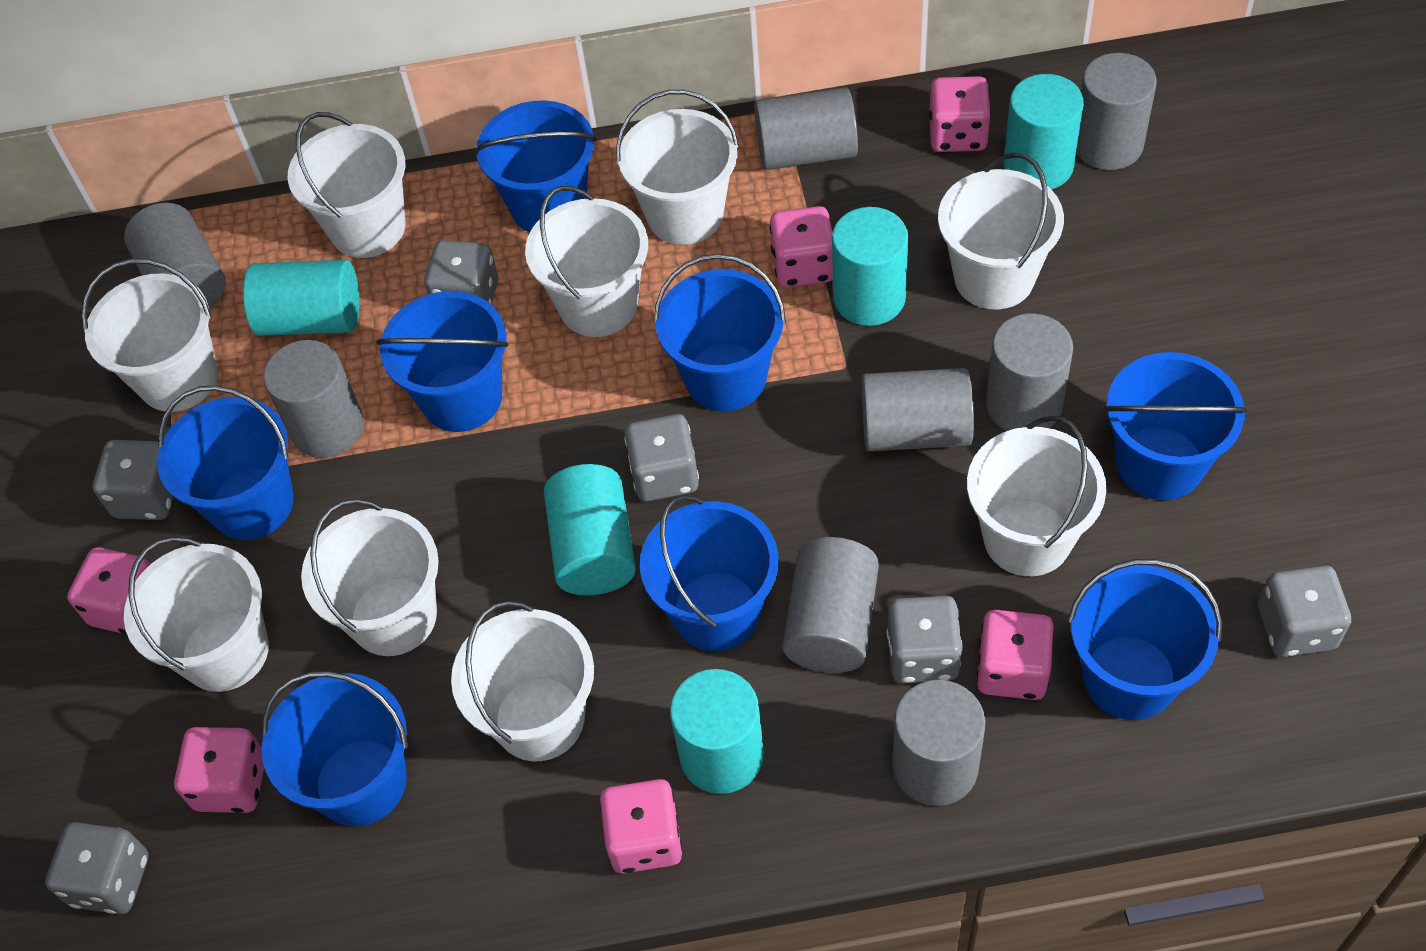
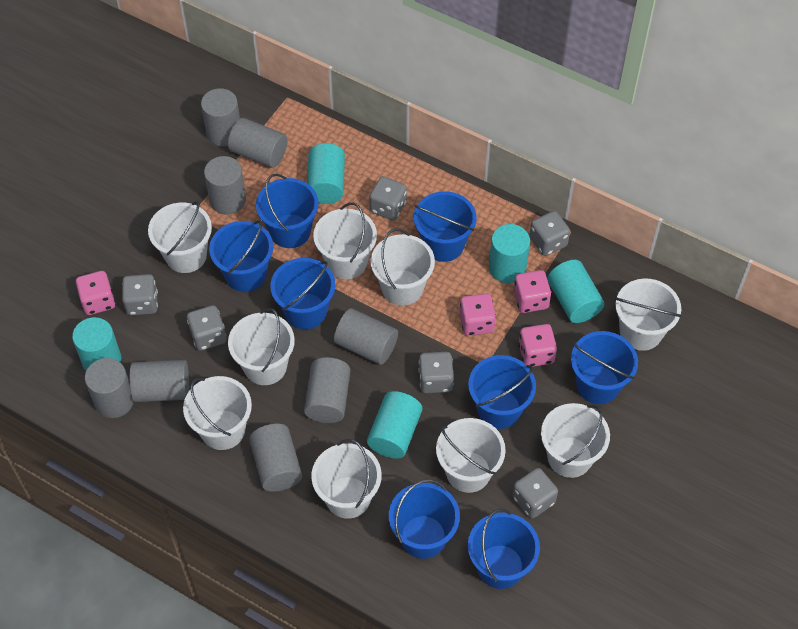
pink dice: [67,547,150,635] [174,727,264,813] [600,779,683,874] [769,206,833,288] [929,76,991,152] [977,610,1054,700] = 6 -> [76,271,115,315] [460,294,496,336] [514,270,551,313] [519,324,557,367] = 4

